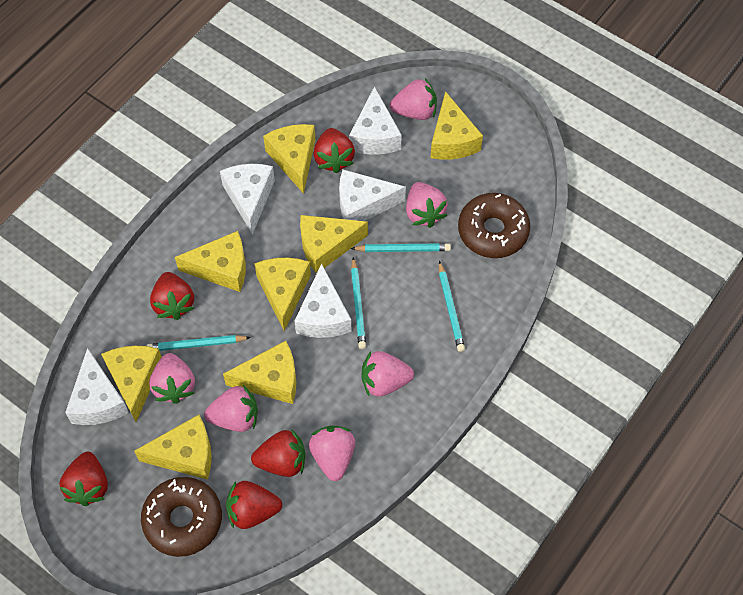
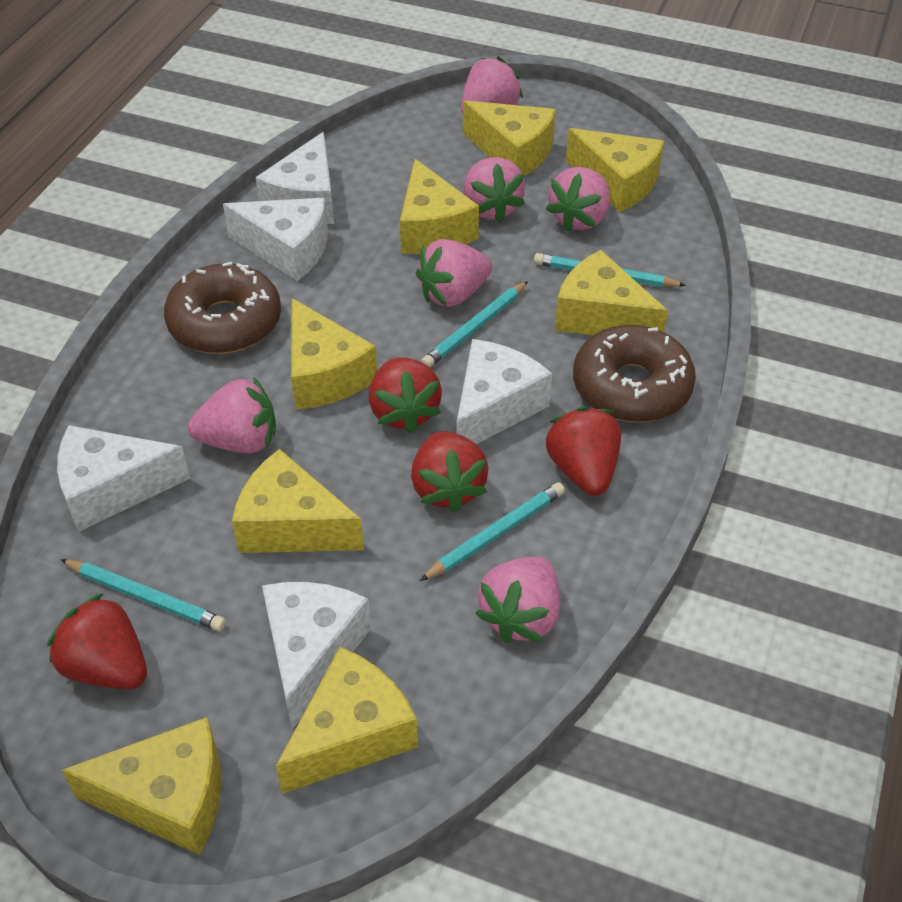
red strawberry: [59,452,108,506] [150,272,194,320] [226,481,282,529] [251,429,305,477] [314,128,355,174] = 5 -> [47,593,147,689] [368,357,442,433] [411,431,489,513] [545,406,621,496] = 4

